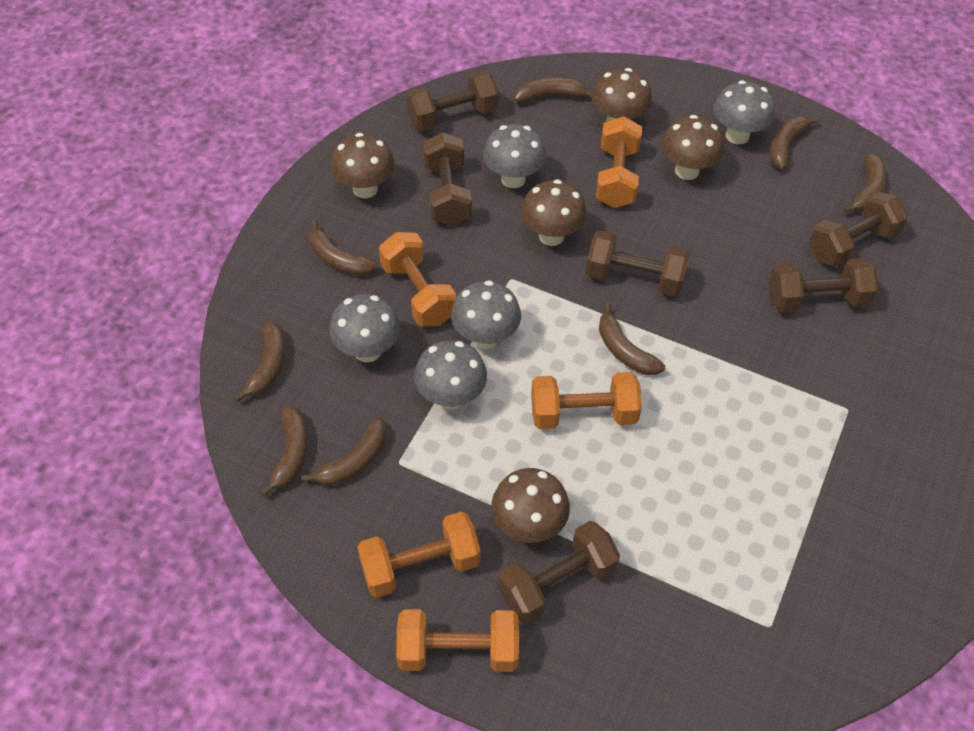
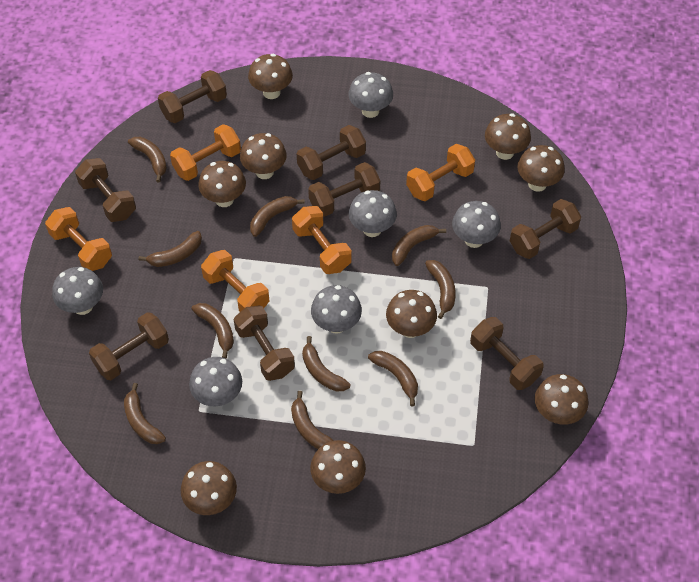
brown banana: [234,321,286,402] [260,405,308,497] [301,417,387,486] [309,220,378,276] [514,78,592,103] [599,303,665,375] [770,117,819,170] [844,153,887,213] = 8 -> [124,383,166,444] [128,137,167,183] [139,231,202,267] [192,303,234,358] [250,196,305,237] [291,391,334,449] [302,336,351,391] [368,351,418,406] [392,225,446,266] [425,260,456,319] = 10
brown dumbbell: [406,71,499,131] [423,132,472,226] [499,521,620,624] [586,230,690,296] [769,258,879,313] [809,192,908,268] = 6 -> [75,158,136,222] [89,312,169,380] [158,70,227,123] [234,306,295,381] [297,125,366,180] [308,162,380,217] [470,317,544,390] [510,199,581,259] = 8
brown mushroom: [331,133,395,198] [491,468,570,543] [521,179,587,246] [592,68,652,122] [661,115,724,180] = 5 -> [181,461,237,515] [198,161,246,207] [240,133,287,179] [248,54,293,99] [310,440,366,494] [386,290,437,338] [485,114,531,160] [517,145,565,192] [535,374,588,425] = 9
grey mushroom: [329,294,400,362] [414,340,487,410] [451,280,521,349] [483,124,546,188] [714,80,775,144] = 5 -> [52,267,103,315] [189,357,242,406] [311,285,362,334] [348,72,393,118] [348,190,397,237] [452,201,501,248] = 6

